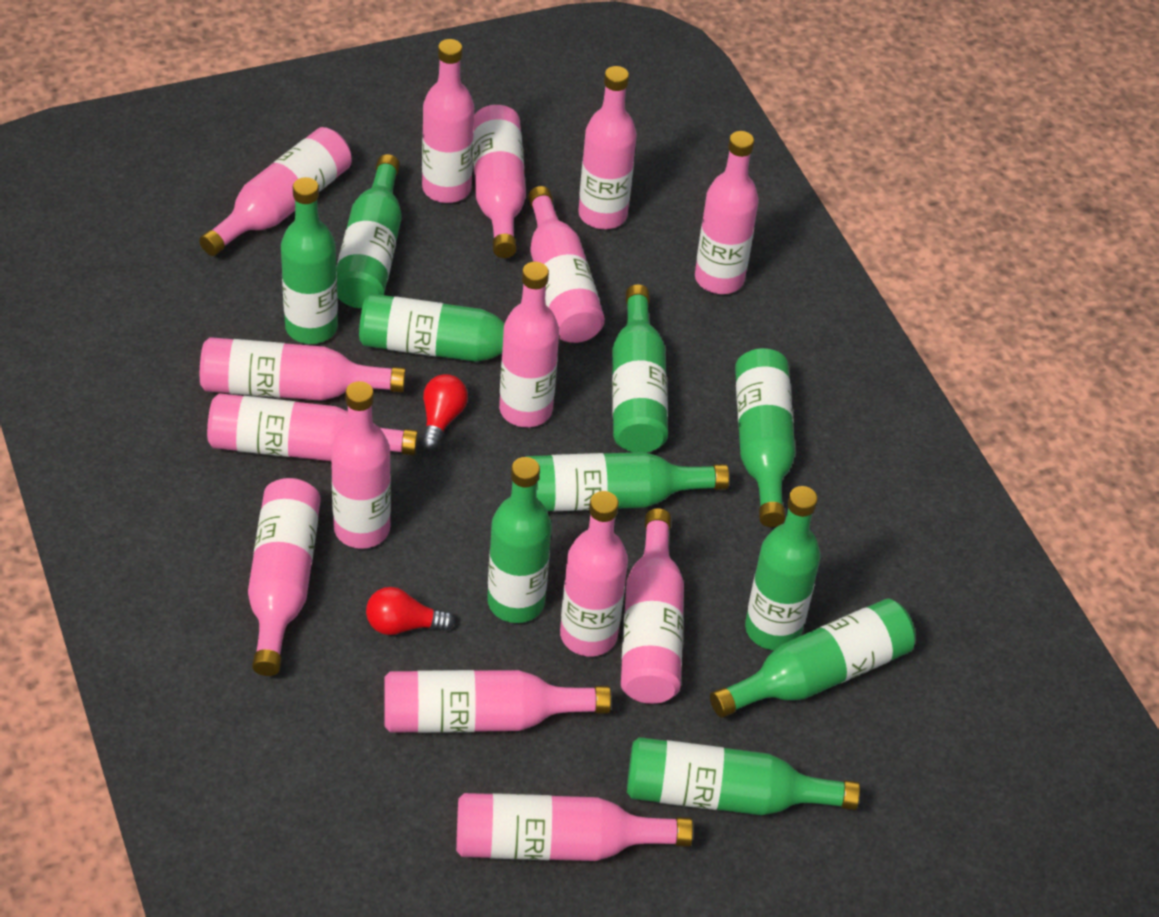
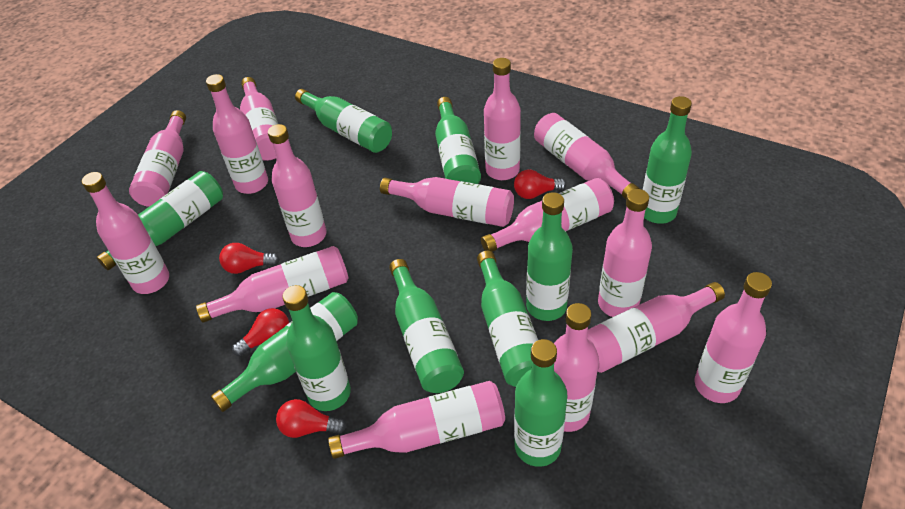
red light bulb: [366,587,455,635] [421,374,468,450] = 2 -> [219,243,280,274] [232,308,289,356] [276,399,347,438] [514,170,566,199] = 4

